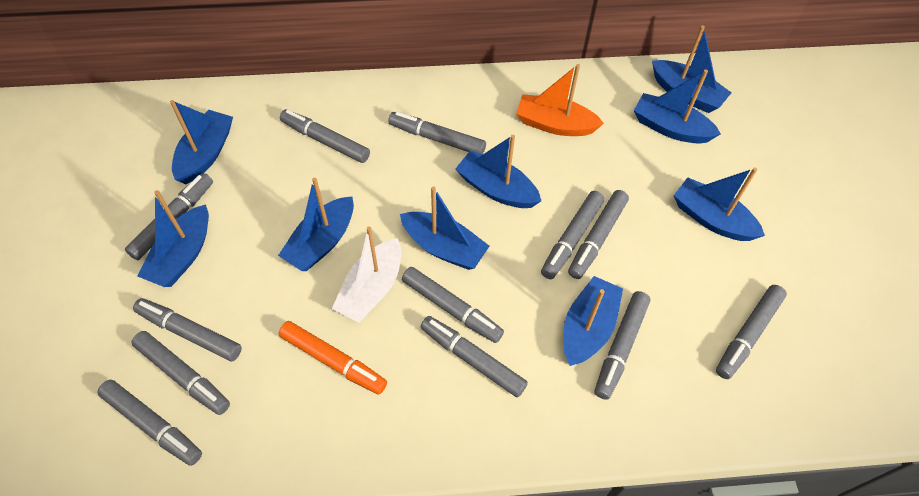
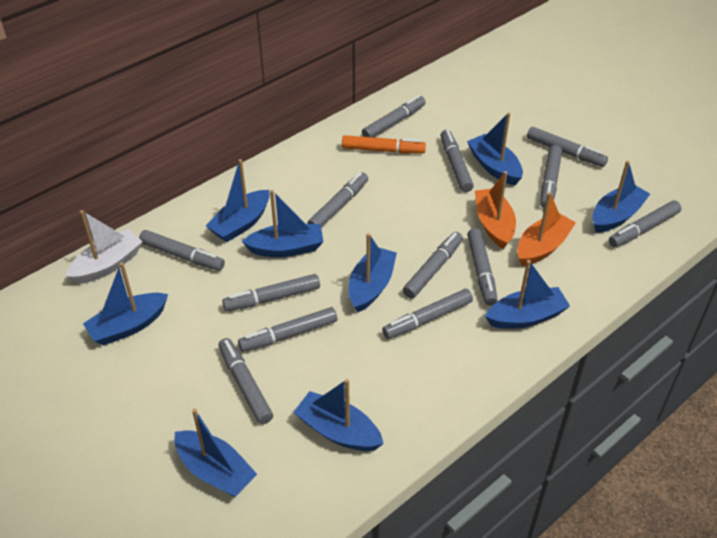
grey marker: [97,380,202,466] [125,173,213,260] [132,331,230,415] [133,298,242,361] [280,109,370,163] [388,112,486,154] [402,267,504,343] [421,316,528,398] [541,191,604,279] [568,190,629,279] [595,291,650,400] [716,285,787,379] = 12 -> [139,230,225,271] [219,338,273,424] [222,274,320,311] [238,307,337,352] [307,172,368,227] [362,95,426,137] [382,289,473,339] [403,232,463,298] [441,130,474,192] [467,228,498,306] [527,127,608,167] [540,145,562,208] [609,200,681,247] = 13
orange boat: [516,64,604,136] = 1 -> [475,171,516,249] [517,192,576,266] = 2

